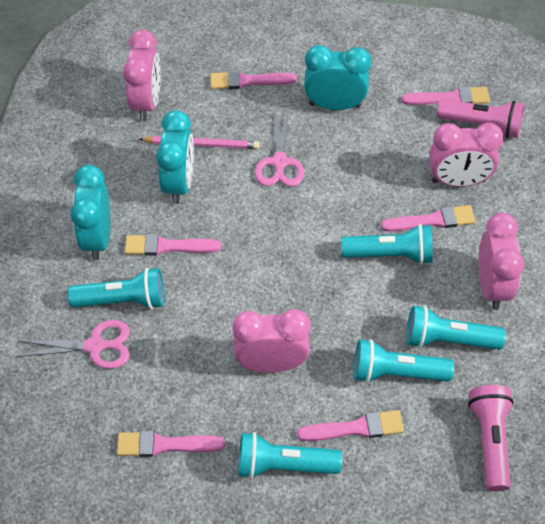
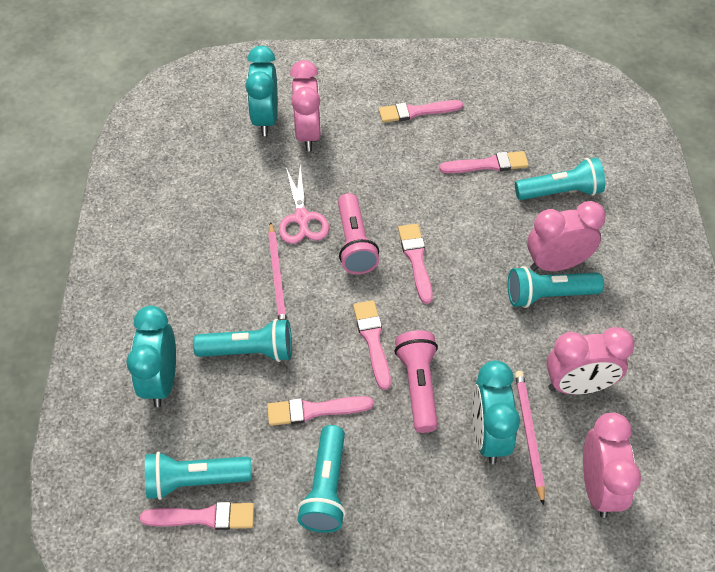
pink pencil: [139,136,260,149] = 1 -> [268,222,287,320] [515,371,545,506] = 2
pink scissors: [17,320,130,369] [255,111,304,187] = 2 -> [279,166,329,244] = 1

